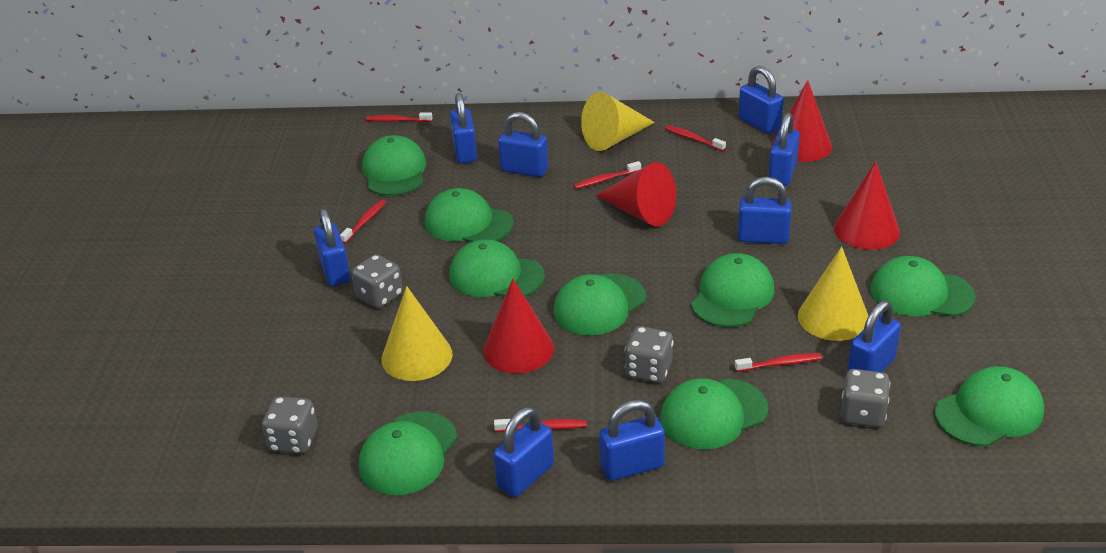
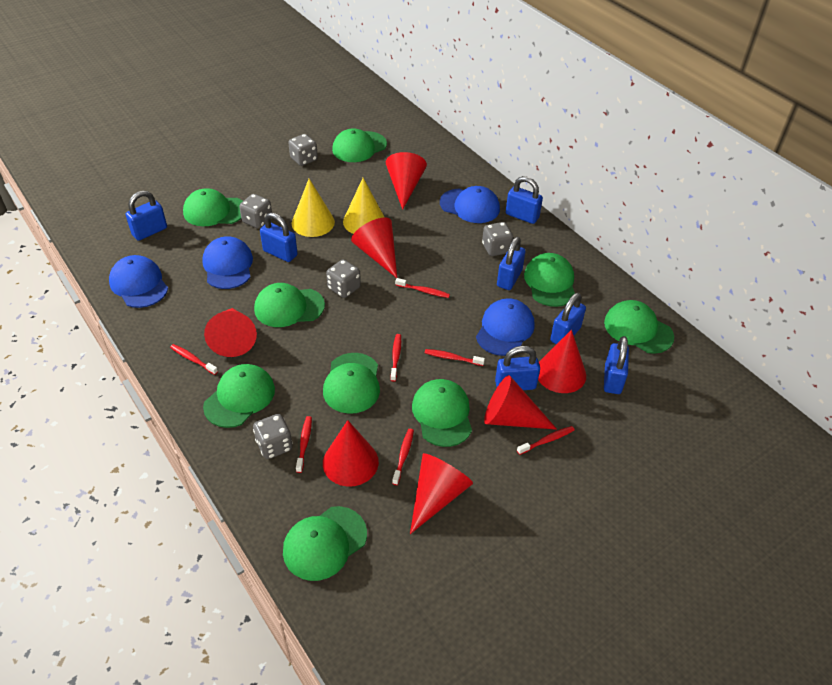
blue cap: none = 0 -> [109,255,168,308] [202,236,253,289] [440,186,500,223] [476,298,535,356] = 4
blue padlock: [314,209,350,286] [450,93,477,163] [494,407,554,497] [498,112,548,177] [599,400,665,481] [738,177,792,244] [739,66,783,134] [769,113,800,186] [848,300,901,372] = 9 -> [125,191,167,241] [260,212,298,262] [495,346,540,390] [497,237,525,290] [506,176,543,224] [550,293,586,344] [604,336,629,394] = 7
grey dice: [262,396,317,454] [351,254,403,308] [625,326,674,383] [841,369,890,428] = 4 -> [239,194,272,229] [253,414,293,459] [288,134,318,166] [326,259,361,298] [482,222,513,256] = 5
red cone: [483,279,554,373] [595,162,676,226] [772,80,832,162] [834,161,900,250] = 4 -> [204,308,257,357] [323,420,379,487] [351,217,397,278] [386,152,427,210] [410,453,473,534] [484,375,557,430] [538,330,586,393] = 7
red toothbrush: [340,200,386,244] [366,112,433,122] [494,419,587,432] [573,161,641,189] [665,125,726,151] [735,353,822,372] = 6 -> [170,344,218,375] [296,416,312,473] [390,334,401,382] [392,429,414,485] [395,278,450,298] [425,349,485,366] [517,426,575,455] = 7
yellow cone: [381,286,453,381] [581,92,655,151] [798,246,868,341] = 3 -> [292,179,335,237] [343,178,384,234] = 2

